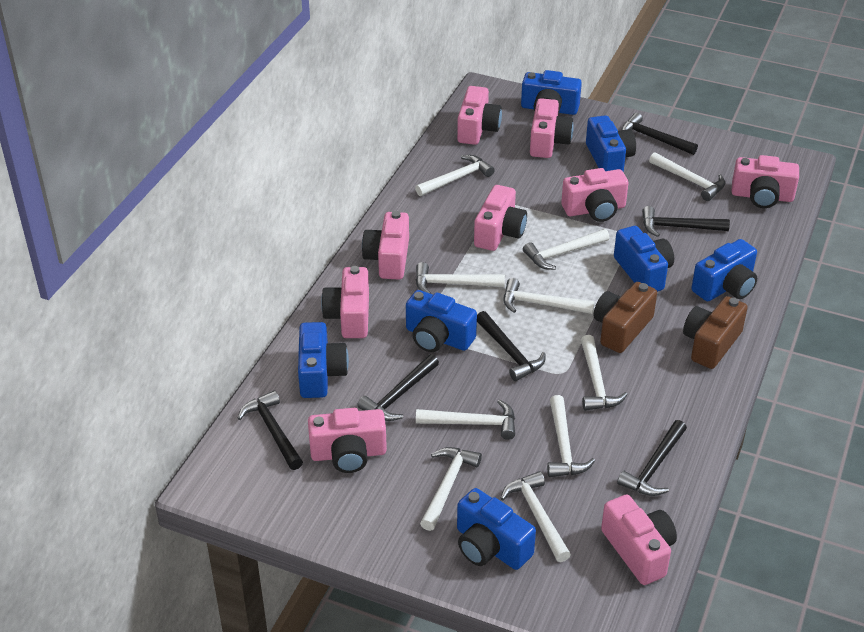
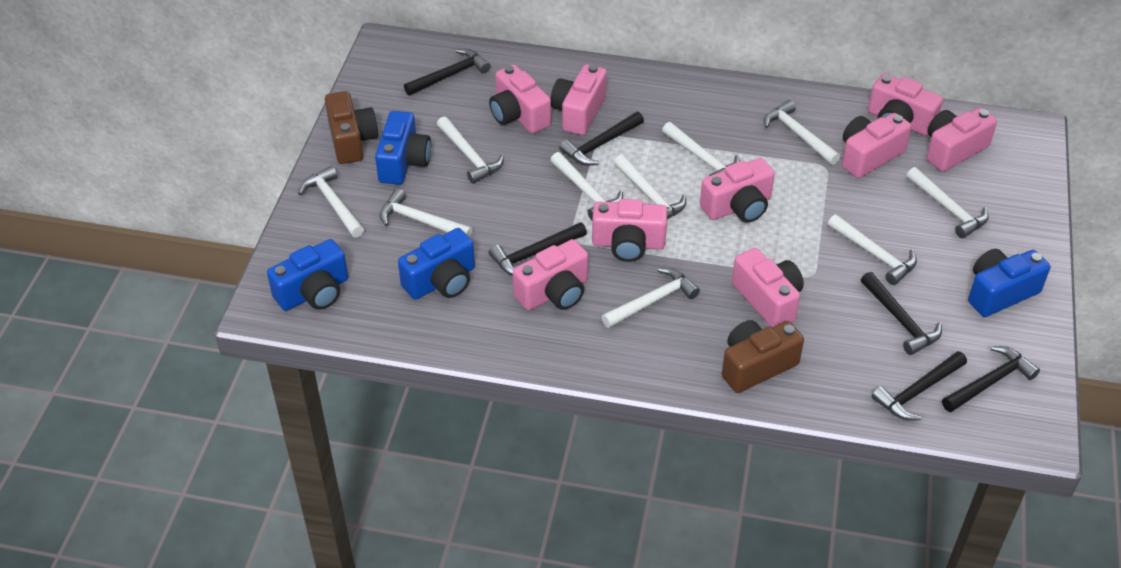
blue camera: [298,322,349,398] [406,290,477,352] [457,488,536,570] [521,70,582,115] [586,115,636,172] [614,226,674,292] [691,239,757,302] = 7 -> [267,239,348,311] [375,111,431,185] [398,228,475,300] [968,249,1050,317] = 4

